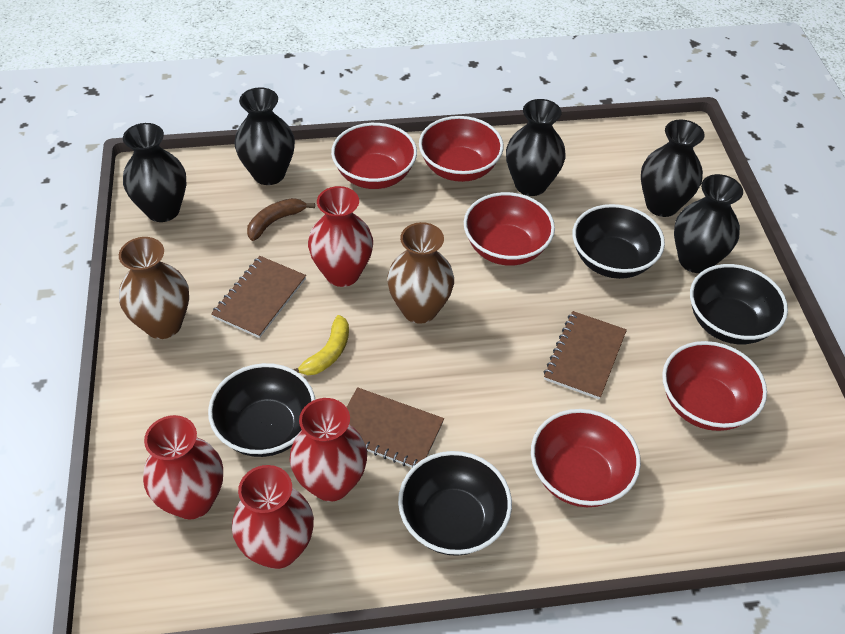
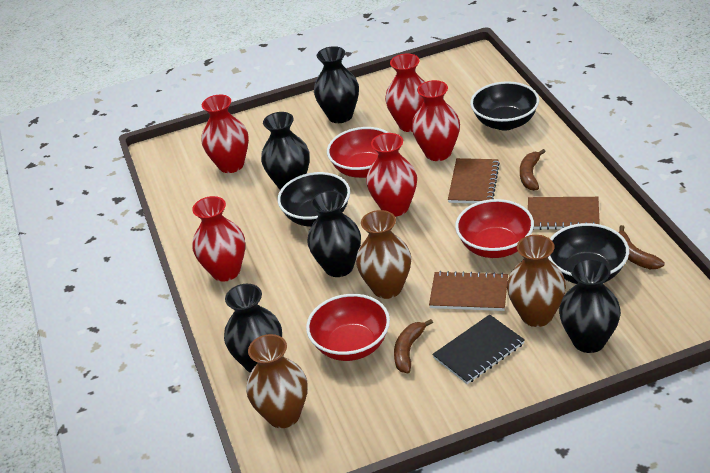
black bowl: [208,363,315,457] [398,451,512,556] [573,204,665,279] [690,264,788,344] = 4 -> [278,172,350,227] [470,81,539,130] [548,223,629,284] = 3
black notebook: none = 0 -> [432,314,525,384] = 1
brown banana: [247,198,315,241] = 1 -> [394,319,433,373] [520,149,546,191] [618,225,665,269] = 3
brown vase: [119,237,189,339] [387,222,454,324] = 2 -> [246,334,307,428] [356,210,411,299] [507,235,566,327] = 3
red bowl: [331,123,417,189] [419,116,504,182] [464,192,555,266] [531,409,641,507] [662,341,767,431] = 5 -> [306,294,390,361] [327,127,389,178] [455,199,534,258] = 3
red vase: [143,415,223,519] [232,465,314,569] [290,398,367,501] [308,186,373,287] = 4 -> [192,196,245,282] [201,94,249,173] [366,133,417,217] [385,54,425,132] [412,80,460,161] = 5
yellow banana: [293,315,349,375] = 1 -> none = 0

